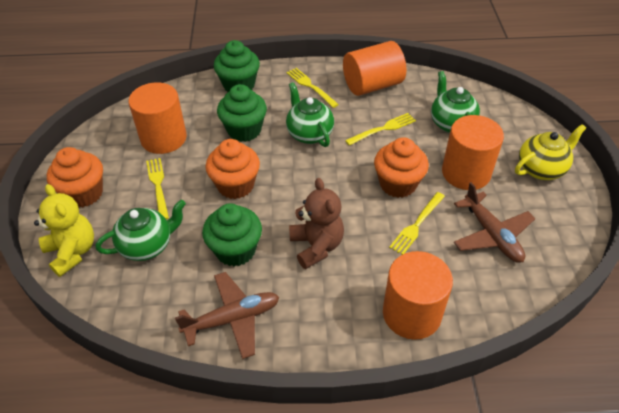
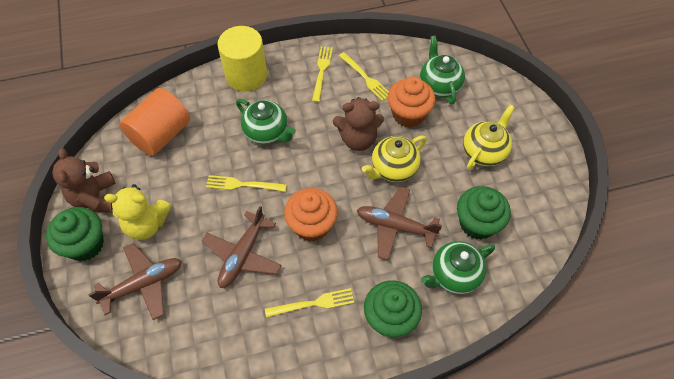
brown plane: [175,272,279,359] [454,182,535,263] = 2 -> [88,243,182,320] [202,206,281,288] [357,187,442,260] = 3
brown teddy bear: [289,178,344,269] = 1 -> [52,148,116,212] [333,97,384,151] = 2
orange cupcake: [47,147,103,207] [205,139,260,199] [374,137,429,198] = 3 -> [284,188,338,242] [387,76,436,128] = 2
orange cylinder: [129,82,187,154] [343,41,406,96] [383,251,453,340] [442,115,504,190] = 4 -> [119,88,190,156] = 1
yellow cylinder: none = 0 -> [217,26,267,91] = 1
yellow teapot: [515,124,586,180] = 1 -> [362,135,427,182] [463,105,515,170] = 2

